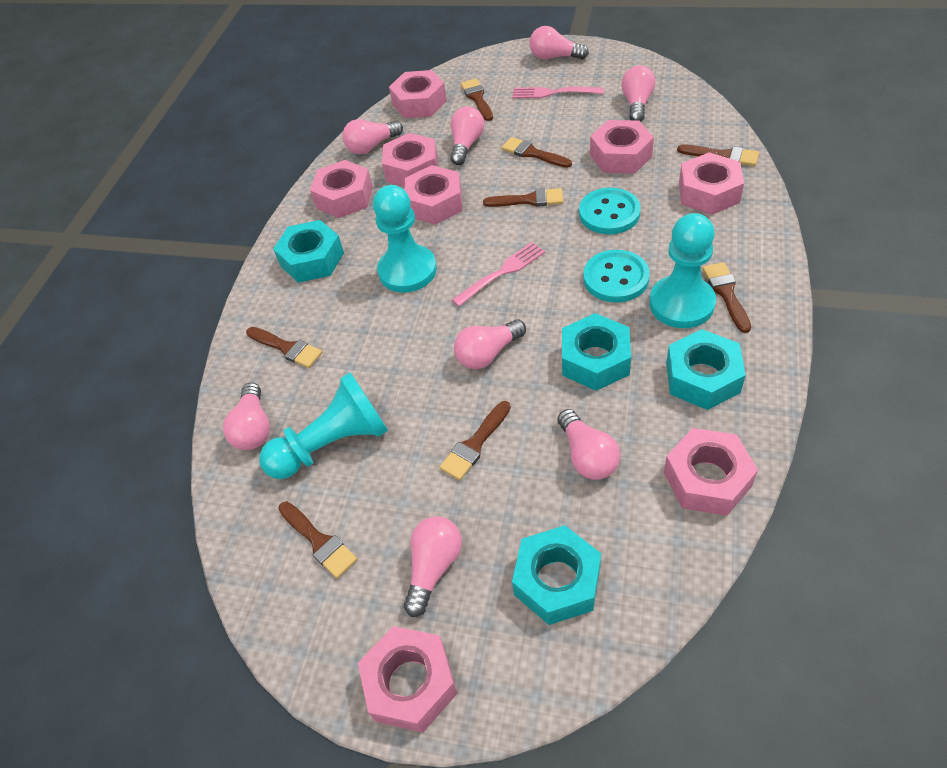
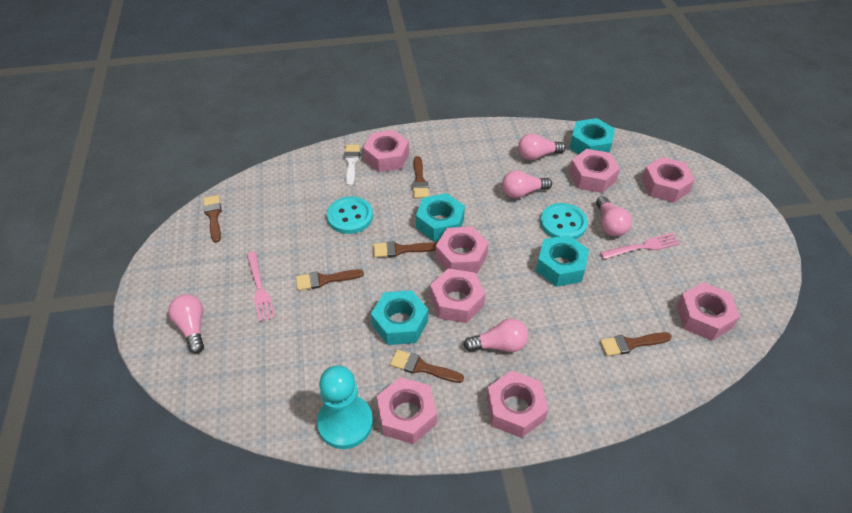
brown brush: [246,327,322,368] [278,501,357,578] [439,401,511,481] [461,79,493,121] [483,188,563,207] [501,137,572,168] [677,144,759,166] [702,262,751,333] = 8 -> [203,195,221,243] [296,269,364,291] [373,241,437,258] [390,350,464,383] [412,156,429,198] [600,332,672,356] = 6
pink light bulb: [223,383,270,450] [343,119,403,154] [404,516,462,617] [450,106,484,165] [454,319,526,369] [529,26,589,59] [557,409,620,480] [621,65,656,122] = 8 -> [168,294,204,353] [463,318,528,352] [502,170,552,198] [518,134,566,160] [596,196,632,236] = 5
turquoise pawn: [259,372,388,479] [373,185,437,293] [649,213,716,328] = 3 -> [317,365,373,449] = 1
white brush: none = 0 -> [344,145,360,186] = 1

